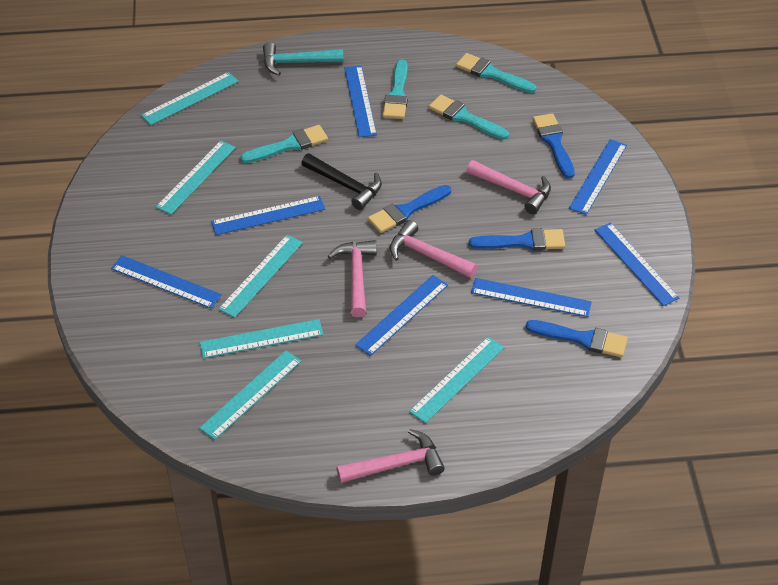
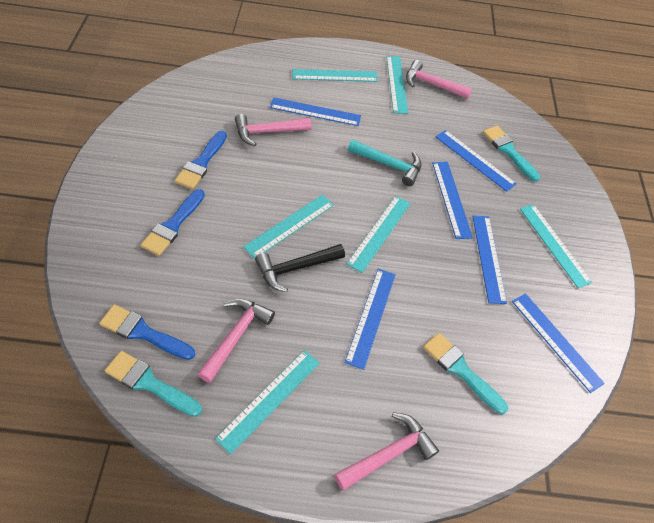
blue brush: [368,185,451,233] [469,228,565,251] [526,320,628,357] [533,113,575,179] = 4 -> [99,304,195,360] [141,189,205,256] [174,131,227,189] = 3
blue ruler: [111,255,222,309] [211,196,325,235] [344,66,377,137] [355,275,448,356] [471,278,592,317] [569,139,627,215] [595,223,679,306] = 7 -> [270,97,361,126] [345,269,396,370] [432,162,473,239] [436,130,517,192] [472,216,507,304] [512,293,605,393] = 6
turquoise brush: [240,125,328,163] [383,59,408,119] [429,95,509,140] [456,53,536,93] = 4 -> [105,351,202,417] [423,333,508,414] [483,126,540,182] = 3

